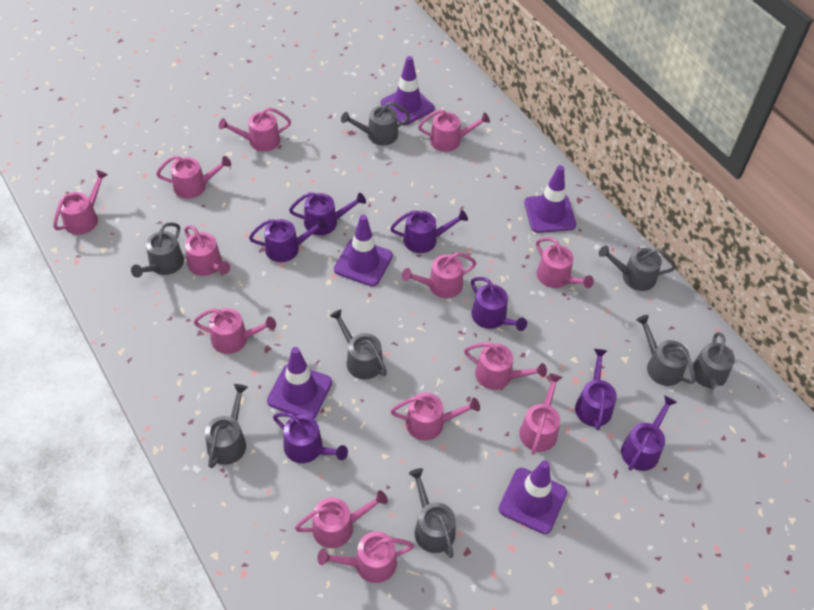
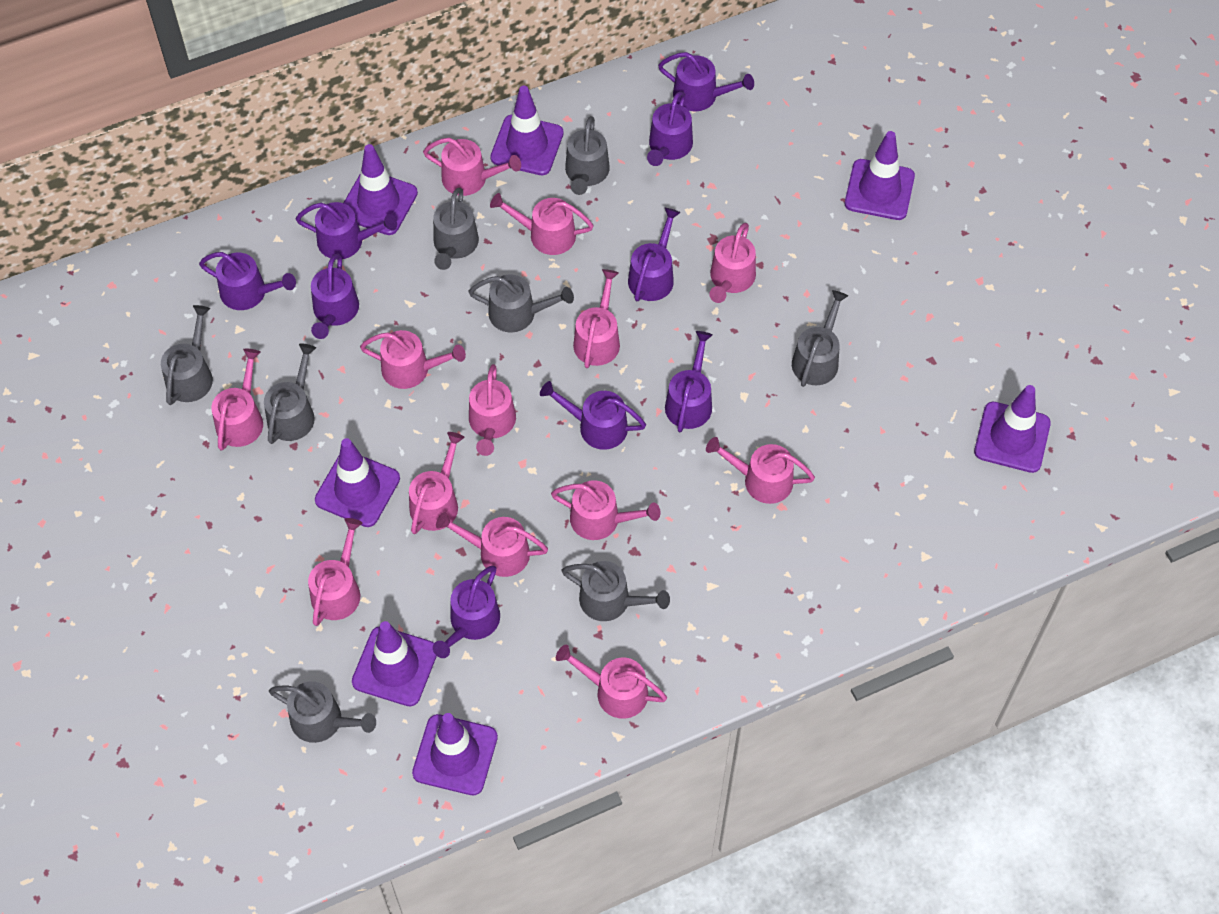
purple traffic cone: [267,347,332,419] [334,215,393,287] [380,56,435,125] [499,460,567,534] [524,165,576,233] = 5 -> [315,438,400,527] [344,144,418,235] [352,621,437,706] [412,713,498,795] [490,86,564,175] [845,131,915,220] [974,385,1051,473] = 7
purple watering can: [249,217,328,262] [273,412,348,463] [289,192,366,235] [390,210,468,253] [471,277,527,331] [575,349,617,430] [621,395,677,471] = 7 -> [199,252,296,310] [296,202,397,259] [311,253,359,339] [433,566,500,658] [540,381,646,450] [628,208,681,301] [647,91,693,166] [658,52,754,111] [665,331,713,432] = 9

